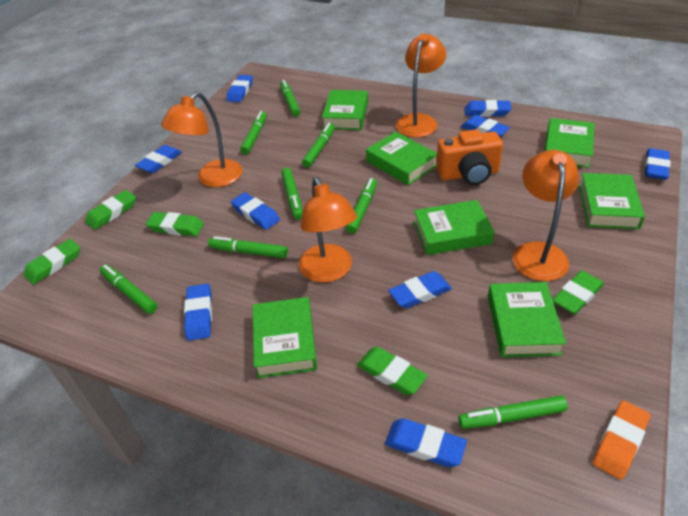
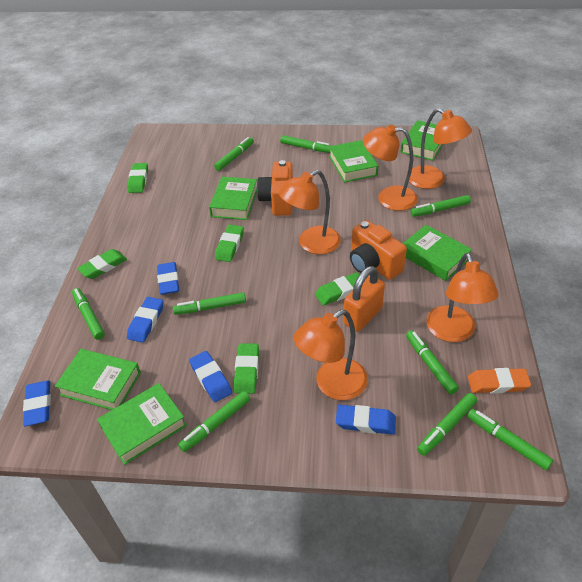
blue eraser: [135,145,182,173] [184,284,212,341] [226,75,253,102] [231,192,280,230] [385,418,467,467] [388,271,452,309] [461,115,510,137] [464,100,512,117] [645,148,670,180] = 9 -> [23,380,51,426] [127,297,164,343] [157,262,179,295] [189,351,232,402] [336,405,396,435] = 5
green book: [253,297,317,378] [322,90,368,130] [366,132,437,185] [414,200,494,255] [488,282,566,357] [545,118,594,168] [579,173,645,229] = 7 -> [55,349,141,410] [97,383,187,465] [209,177,257,220] [329,140,378,183] [401,120,443,161] [402,225,472,281] = 6
green marker: [100,265,157,314] [208,236,288,258] [240,111,267,154] [280,80,301,116] [281,168,303,220] [302,123,335,167] [346,178,377,234] [458,396,568,429] = 8 -> [72,288,105,340] [173,292,246,315] [178,391,250,452] [214,137,254,171] [280,135,331,153] [406,330,459,395] [410,195,471,217] [417,393,477,456] [467,409,553,470] = 9
orange camera: [436,129,503,185] = 1 -> [257,160,293,216] [350,220,407,280] = 2
orange lamp: [161,92,242,187] [299,177,357,283] [396,33,446,137] [512,150,579,281] = 4 -> [279,170,341,254] [294,310,368,400] [363,124,418,211] [409,108,472,189] [426,253,499,342] = 5
orange padlock: none = 0 -> [343,266,385,332] = 1

